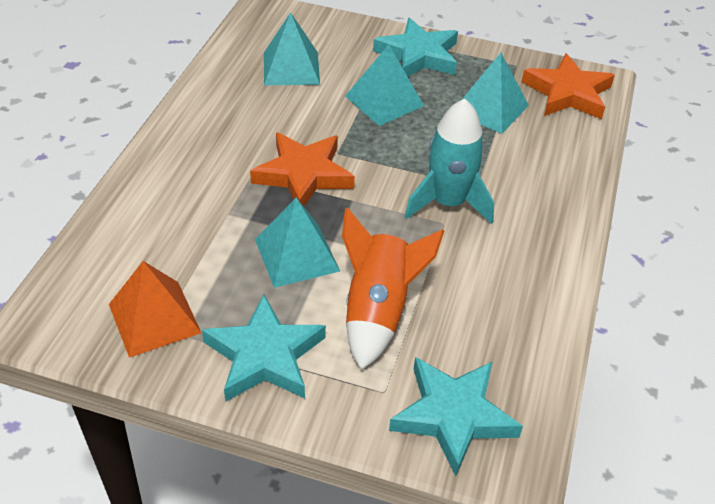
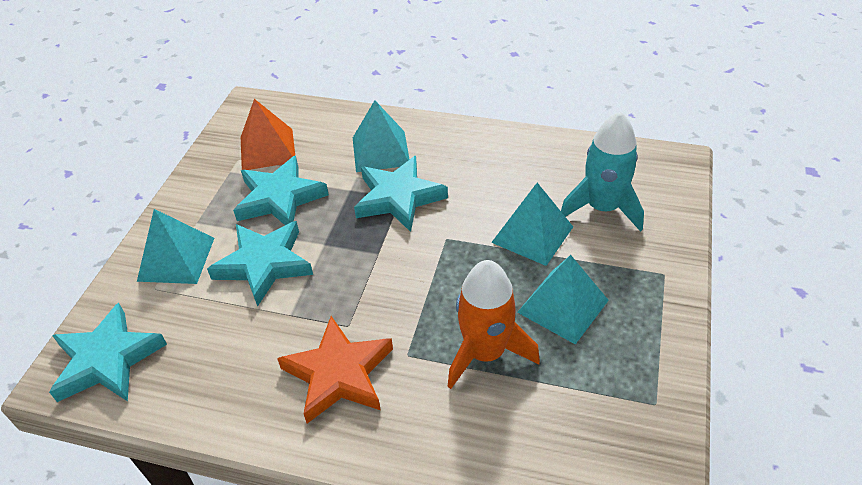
orange star: [250,132,355,206] [522,53,615,119] = 2 -> [277,316,393,423] = 1
turquoise star: [202,294,326,402] [373,18,458,77] [389,357,523,476] = 3 -> [49,303,167,402] [207,221,313,307] [233,155,329,225] [354,156,448,232] = 4

